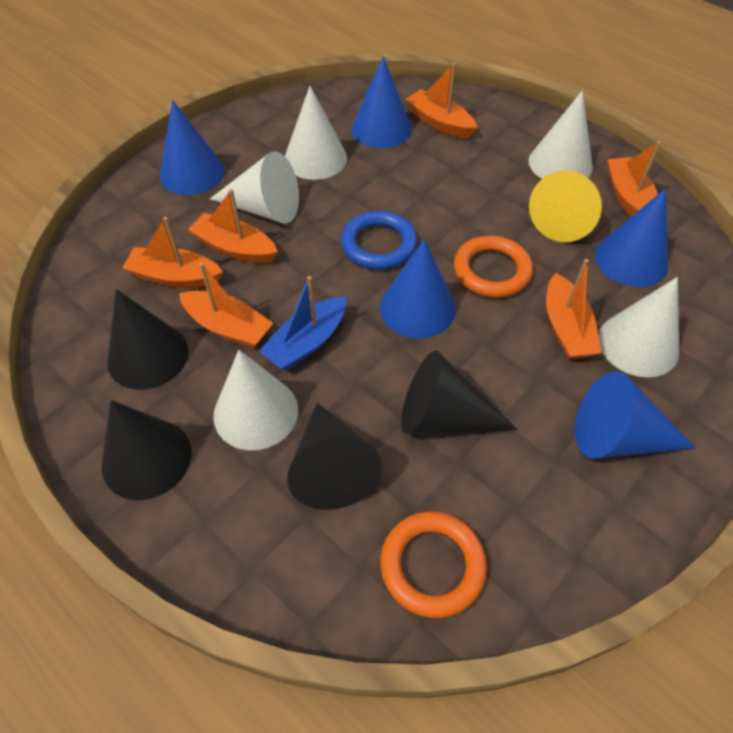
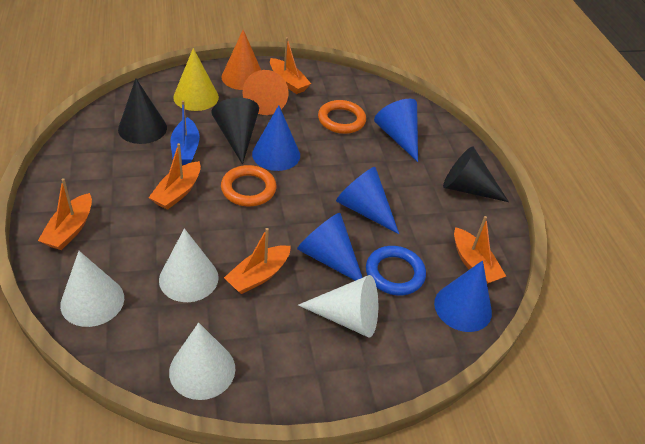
black cone: [102,400,192,500] [107,289,189,390] [287,403,382,510] [401,351,518,434] = 4 -> [118,78,167,144] [212,98,259,164] [443,146,509,202] = 3
orange boat: [122,217,223,288] [179,263,273,348] [188,189,278,263] [406,63,477,138] [546,259,601,359] [607,141,661,217] = 6 -> [38,178,92,250] [148,143,201,210] [224,228,291,294] [270,37,311,94] [454,216,506,284] = 5
orange cone: none = 0 -> [221,30,261,90] [243,70,289,115] = 2
white cone: [210,151,299,224] [213,350,298,450] [285,86,347,180] [529,91,593,179] [599,277,679,377] = 5 -> [60,251,124,327] [159,228,219,302] [169,323,235,400] [298,275,378,338] = 4

